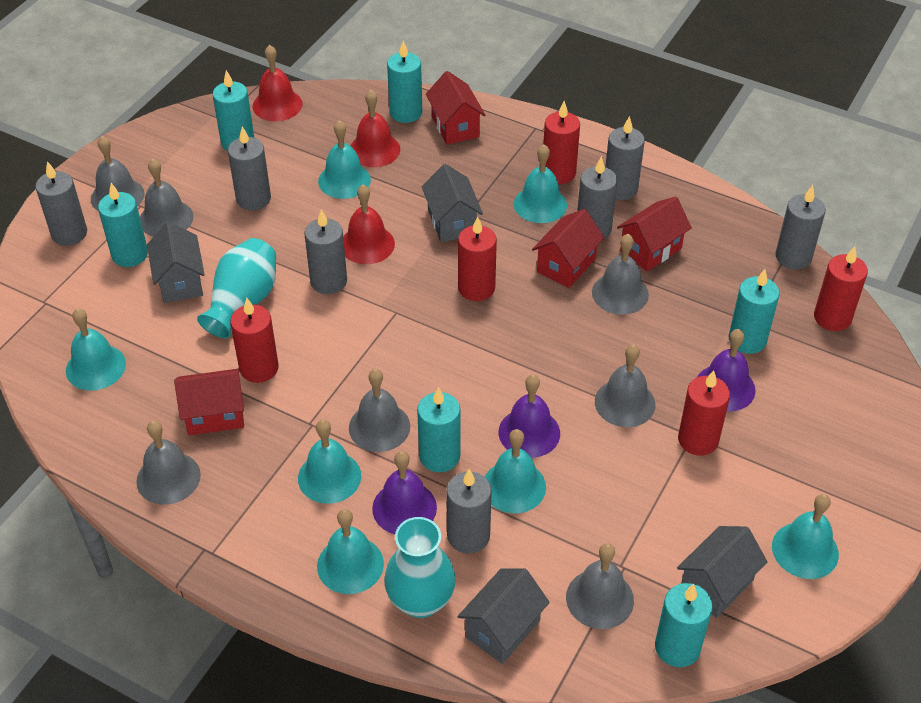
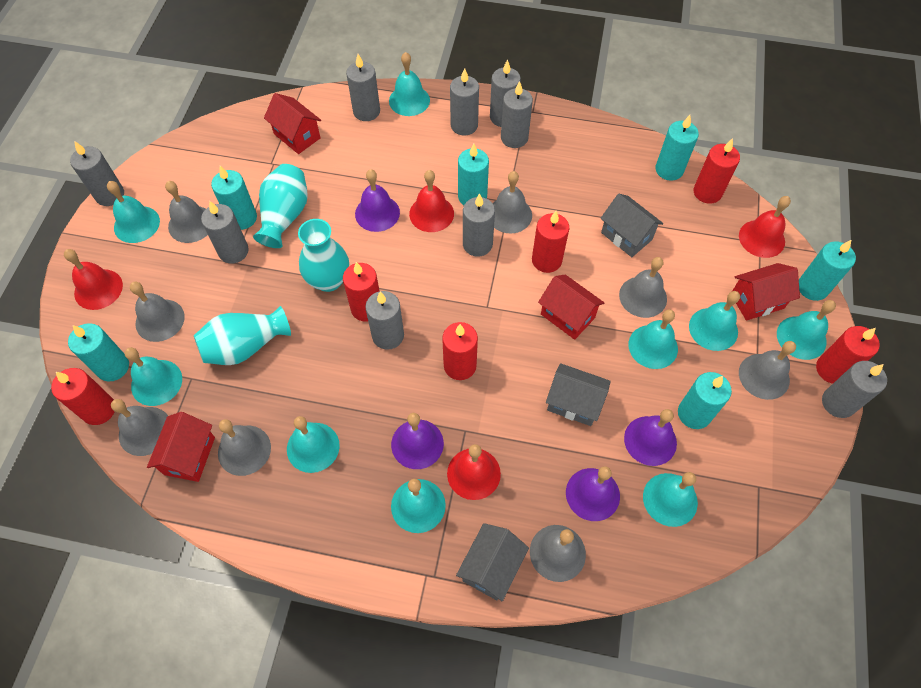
grey bell: [91,136,145,211] [136,421,201,505] [140,159,194,237] [349,369,410,452] [566,543,634,629] [592,234,649,315] [595,345,655,427] = 7 -> [111,399,168,456] [130,282,185,342] [165,181,208,243] [218,419,271,476] [493,171,532,233] [530,525,586,582] [619,257,667,318] [739,341,796,400] = 8
grey candle: [35,161,87,246] [228,127,271,210] [304,210,347,294] [446,469,492,554] [577,156,617,239] [605,116,645,200] [776,185,826,270] = 7 -> [70,141,124,206] [201,201,249,263] [346,54,380,121] [365,291,404,350] [450,68,479,136] [463,193,495,257] [490,59,521,127] [501,81,533,148] [822,361,887,418] = 9
grey house: [147,222,205,303] [422,164,483,242] [457,568,550,664] [677,526,767,618] = 4 -> [456,523,529,601] [546,363,611,426] [600,194,663,257] = 3
purple bell: [372,451,437,534] [499,375,560,458] [697,329,755,412] = 3 -> [355,169,400,232] [391,413,444,469] [566,466,620,521] [624,409,677,466] = 4
red bell: [253,45,302,121] [343,185,395,264] [350,90,400,167] = 3 -> [64,249,123,310] [409,170,454,232] [447,444,501,500] [739,196,791,258] = 4
red candle: [230,298,279,383] [458,216,497,301] [543,101,580,184] [678,370,730,455] [814,246,868,331] = 5 -> [51,368,115,425] [343,262,379,322] [442,322,478,380] [532,211,569,273] [694,138,740,204] [816,326,880,384] = 6
turquoise bell: [66,308,126,391] [298,420,361,504] [317,509,384,594] [318,120,371,199] [485,429,546,513] [514,144,567,223] [772,494,839,579] = 7 -> [107,181,160,243] [125,347,182,406] [287,416,340,473] [389,52,430,116] [391,479,446,533] [628,309,678,369] [643,472,698,527] [689,291,740,351] [777,300,836,360] = 9
turquoise vase: [197,238,276,338] [384,517,456,618] = 2 -> [194,306,291,365] [253,164,308,248] [298,219,349,292] = 3

